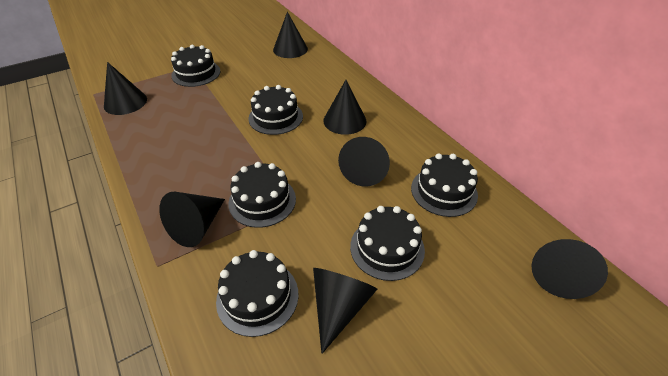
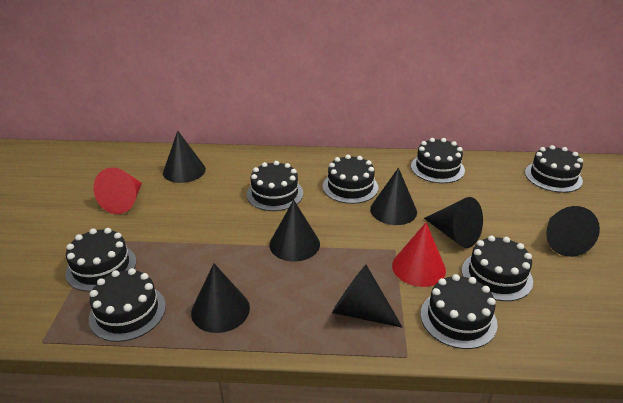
black cake: [171,45,220,87] [216,250,299,337] [228,162,296,228] [248,85,303,135] [350,206,425,281] [411,153,478,217] = 6 -> [65,228,136,292] [89,268,166,342] [247,161,303,211] [323,155,379,204] [411,138,465,183] [420,274,498,349] [462,236,533,301] [525,145,583,193] = 8
red cone: none = 0 -> [94,167,142,214] [392,223,446,287] = 2

